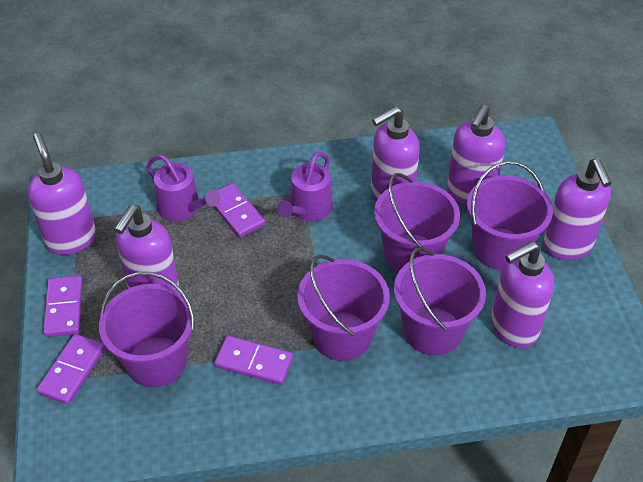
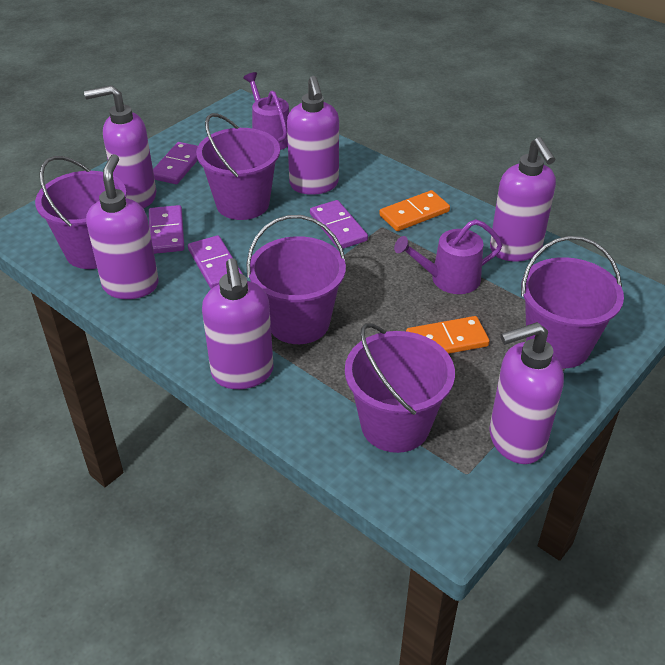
orange domino: none = 0 -> [379,190,450,231] [406,316,490,354] = 2

